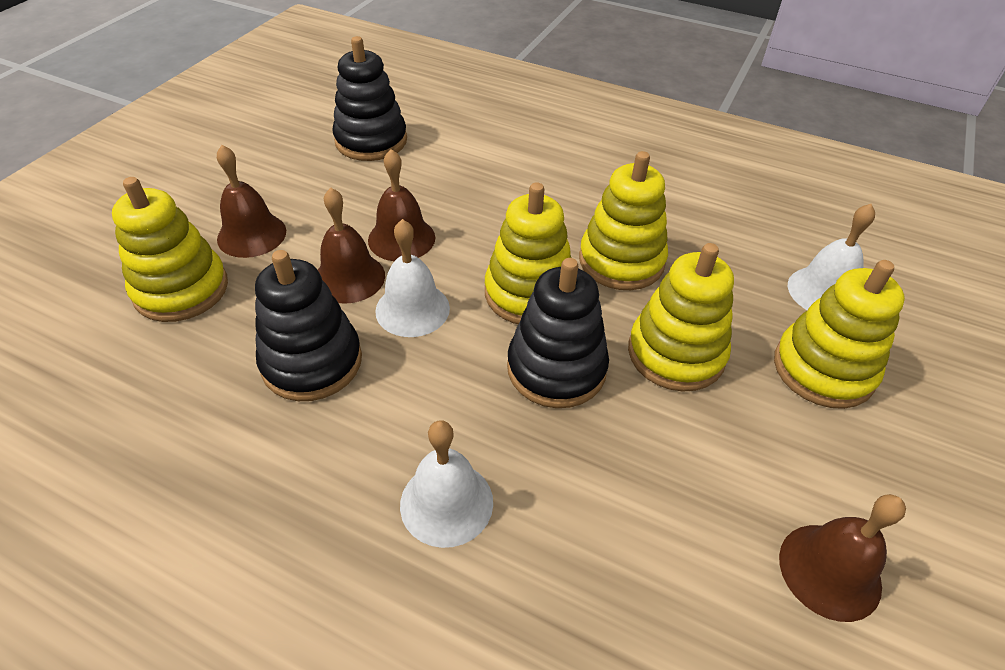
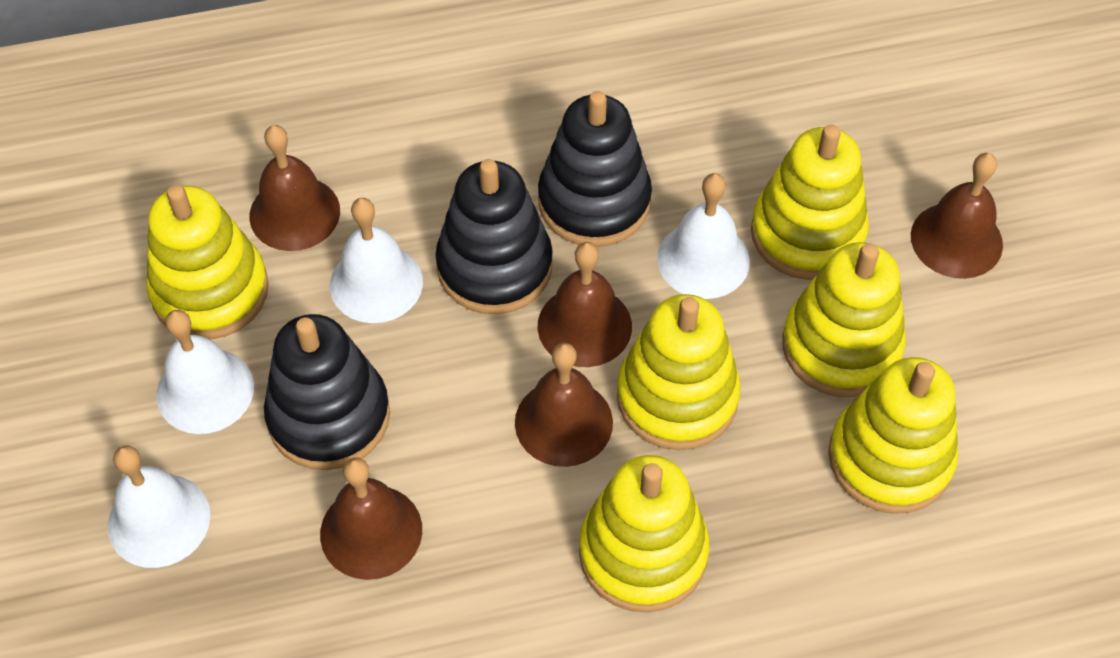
brown bell: [217,145,286,258] [318,188,385,304] [368,149,435,261] [779,494,906,622] = 4 -> [249,125,340,251] [320,457,422,580] [515,343,613,467] [538,242,632,367] [911,153,1003,279] = 5
white bell: [375,219,450,337] [400,420,493,548] [788,204,875,310] = 3 -> [108,445,210,568] [156,309,254,434] [330,198,423,323] [657,173,750,299] = 4
yellow stacking toy: [112,177,228,322] [485,182,571,324] [579,151,668,290] [628,243,734,392] [774,260,905,409] = 5 -> [147,185,269,339] [579,455,709,612] [617,294,741,450] [751,124,869,280] [782,242,906,397] [828,357,958,514] = 6

